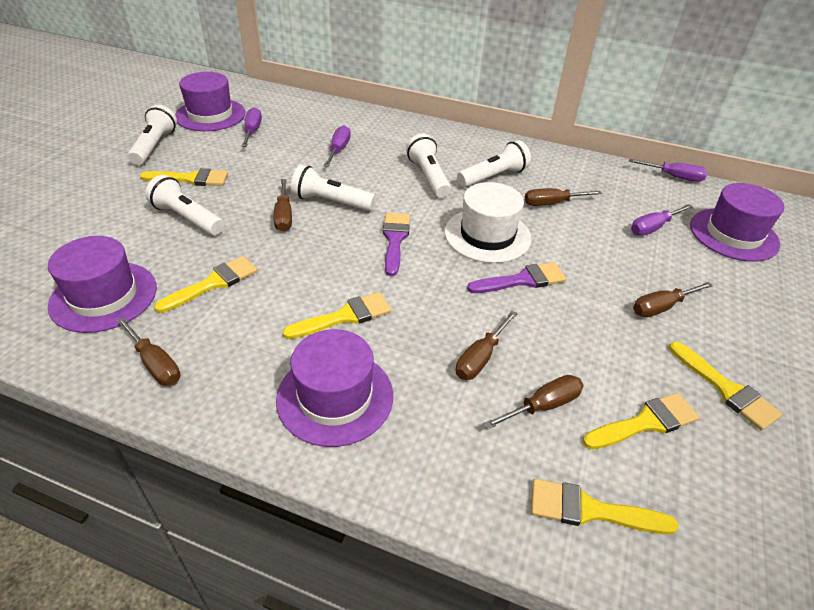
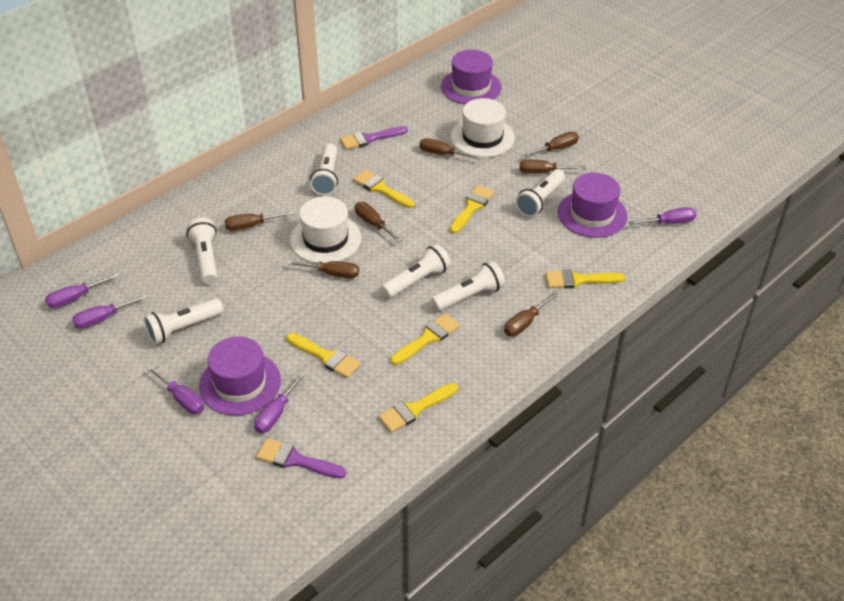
brown screwdriver: [117,317,180,386] [274,179,292,232] [456,311,518,380] [483,375,584,430] [525,188,602,206] [633,282,713,317] = 6 -> [224,211,294,231] [287,260,359,279] [355,202,403,242] [419,138,482,160] [504,292,558,336] [519,160,586,174] [523,131,579,157] = 7
purple hat: [48,236,157,333] [175,72,245,131] [276,329,393,447] [690,183,784,262] = 4 -> [199,337,281,416] [441,50,502,104] [558,173,628,238] = 3
purple screwdriver: [242,107,262,147] [324,125,351,167] [629,159,708,182] [631,204,693,236] = 4 -> [45,273,119,308] [72,294,148,329] [147,366,204,414] [254,372,306,433] [629,207,696,225] = 5
white flashlight: [128,105,177,165] [145,175,224,235] [291,165,376,211] [406,134,451,198] [457,140,531,187] = 5 -> [144,298,223,344] [187,218,217,284] [310,144,338,196] [381,244,451,298] [431,261,505,311] [515,169,565,217] = 6
white hat: [445,182,532,263] = 1 -> [290,197,361,263] [451,98,515,157] = 2

